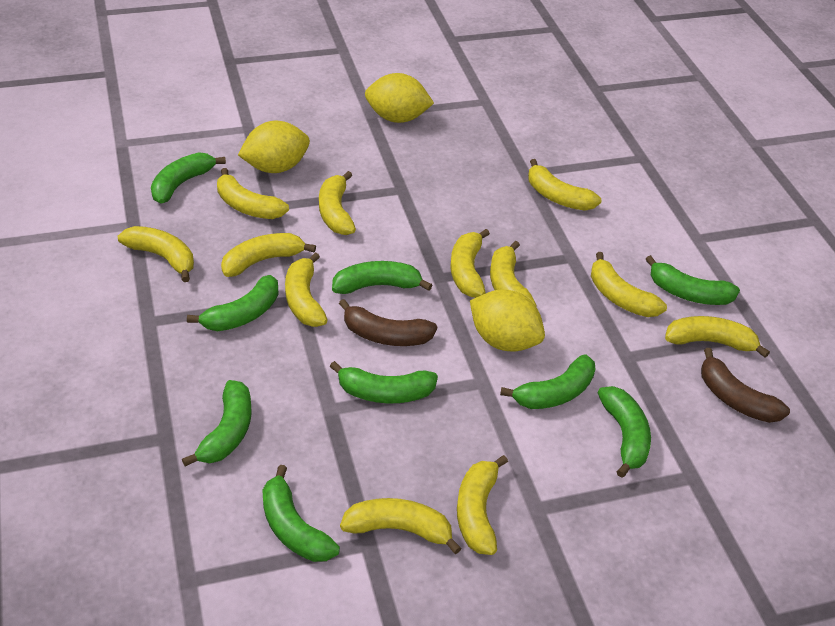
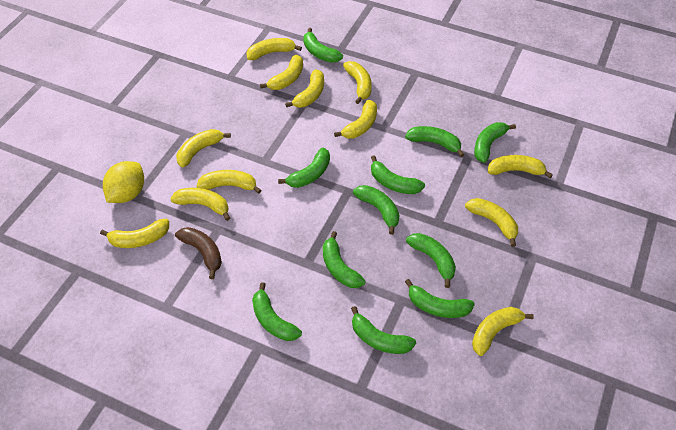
brown banana: [339,299,437,346] [701,348,790,423] = 2 -> [175,227,222,279] = 1
green banana: [151,152,226,204] [182,380,252,467] [187,275,279,331] [262,465,340,562] [330,361,438,403] [332,261,432,294] [500,355,596,409] [598,386,651,478] [646,255,740,305] = 9 -> [252,282,302,341] [278,148,330,188] [303,28,343,63] [323,231,366,288] [351,306,416,354] [353,185,399,235] [371,155,425,194] [405,126,465,157] [405,279,475,318] [406,233,456,288] [474,122,516,163] = 11
yellow lemon: [238,121,310,173] [365,73,434,123] [470,289,545,351] = 3 -> [103,161,144,203] = 1

